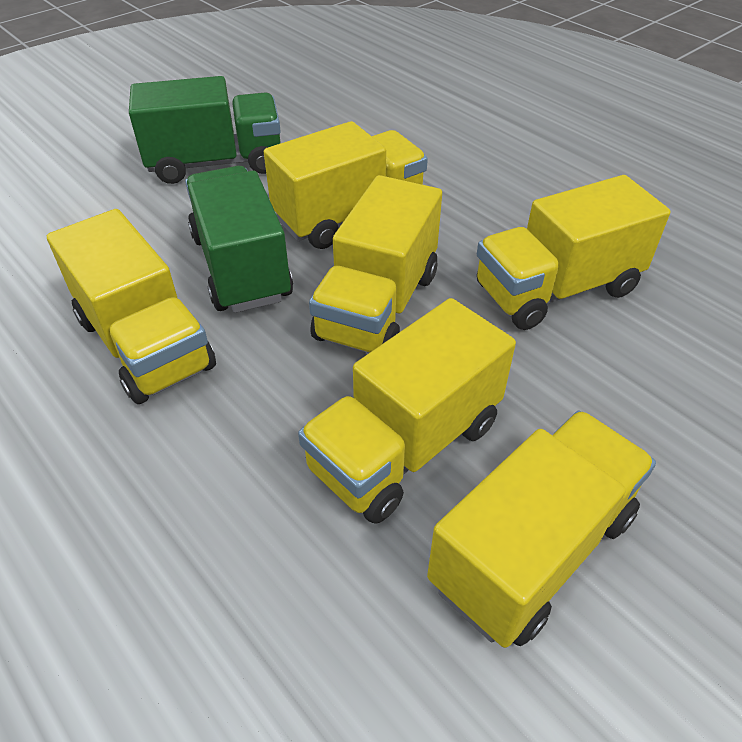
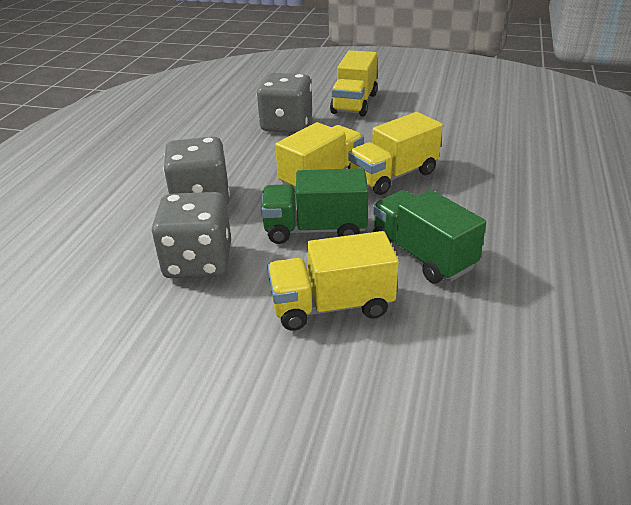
grey dice: none = 0 -> [152,192,231,278] [163,137,230,204] [257,73,312,133] = 3
yellow truck: [47,209,216,404] [264,121,428,249] [298,298,516,524] [309,175,442,353] [427,411,656,648] [477,175,670,330] = 6 -> [267,231,399,331] [275,122,364,192] [330,50,378,117] [348,112,443,195] = 4

